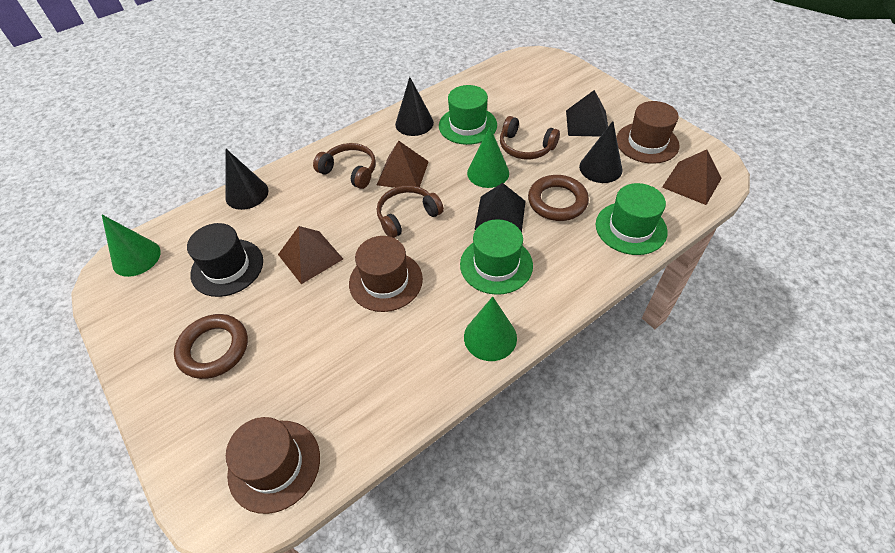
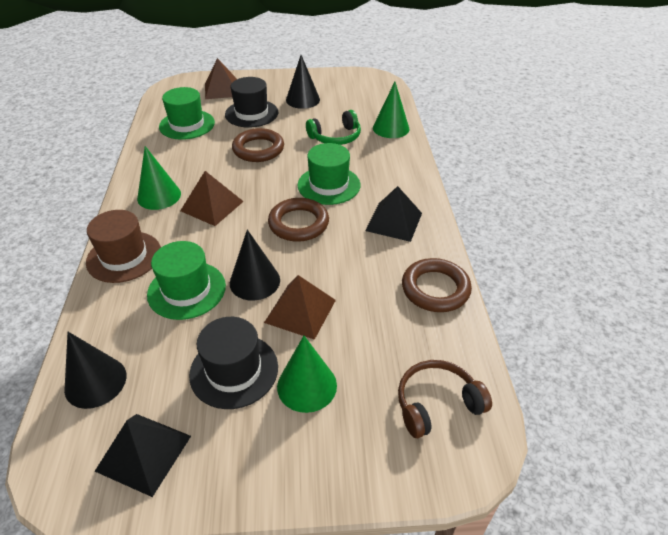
black hat: [187,223,263,297] = 1 -> [189,317,278,409] [225,77,278,128] = 2
brown hat: [226,417,320,514] [349,236,423,312] [616,101,680,164] = 3 -> [86,210,161,283] = 1
brown headphones: [313,143,376,189] [377,185,444,238] [500,116,560,160] = 3 -> [398,360,492,438] = 1
brown ring: [174,314,248,379] [528,175,589,221] = 2 -> [232,128,284,162] [268,198,329,242] [402,258,472,312] = 3
green headphones: none = 0 -> [306,110,361,145] = 1

